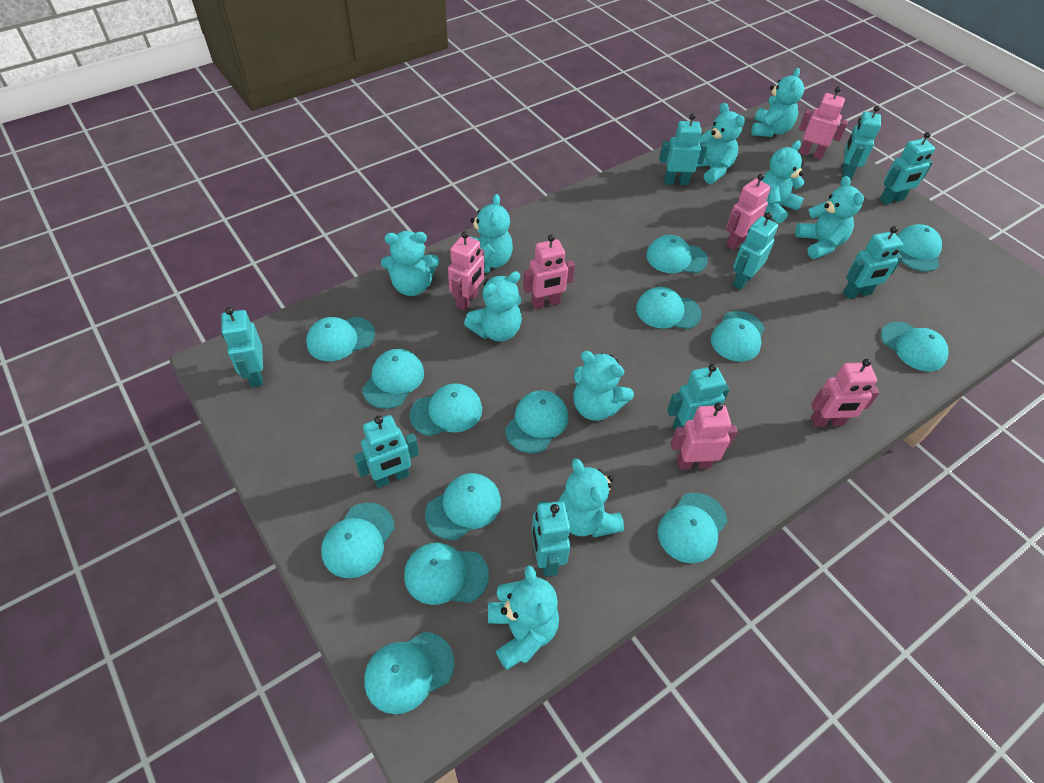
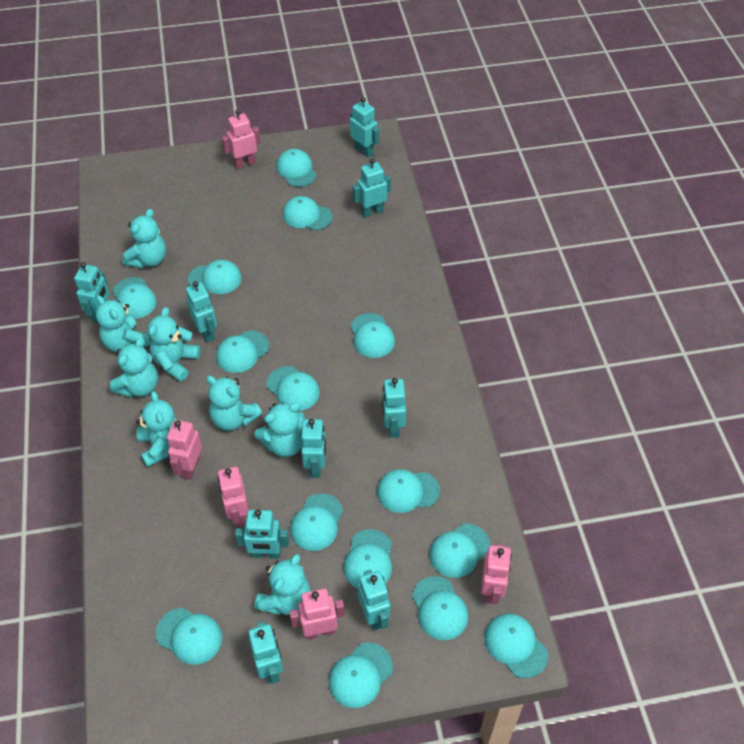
pink robot: [448,231,484,311] [523,234,575,309] [671,403,738,470] [726,174,771,250] [799,87,848,160] [811,359,880,427] = 6 -> [167,420,202,480] [218,467,249,527] [222,110,261,169] [289,588,345,640] [481,545,512,604] = 5
turquoise cap: [306,317,375,361] [321,503,395,578] [362,349,424,409] [364,632,454,714] [404,543,489,605] [410,384,482,436] [425,473,501,540] [505,391,568,453] [636,287,702,329] [646,235,708,273] [658,493,727,563] [711,311,765,362] [881,322,949,371] [897,224,942,272] = 14 -> [113,277,157,319] [156,608,222,665] [188,260,242,294] [216,331,269,373] [266,366,320,411] [276,149,317,187] [283,196,332,230] [290,494,343,551] [329,643,393,708] [344,529,392,588] [350,313,395,358] [377,469,440,513] [412,576,468,640] [429,524,490,578] [484,614,548,678] = 15
turquoise teddy bear: [381,231,439,296] [464,271,522,342] [470,194,513,273] [488,565,559,670] [559,458,624,537] [573,351,634,421] [697,103,745,184] [751,68,804,137] [761,140,805,224] [795,176,864,259] = 10 -> [96,295,151,352] [110,338,158,397] [123,209,166,269] [136,391,178,467] [148,307,201,382] [206,376,262,431] [254,402,305,457] [254,554,311,615] = 8

